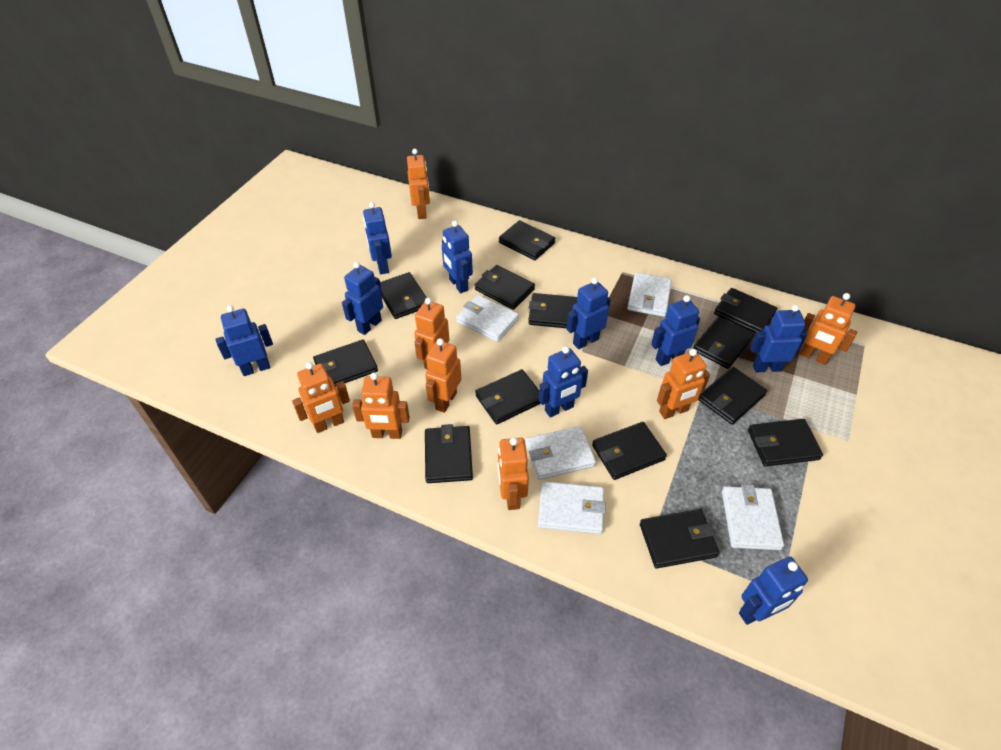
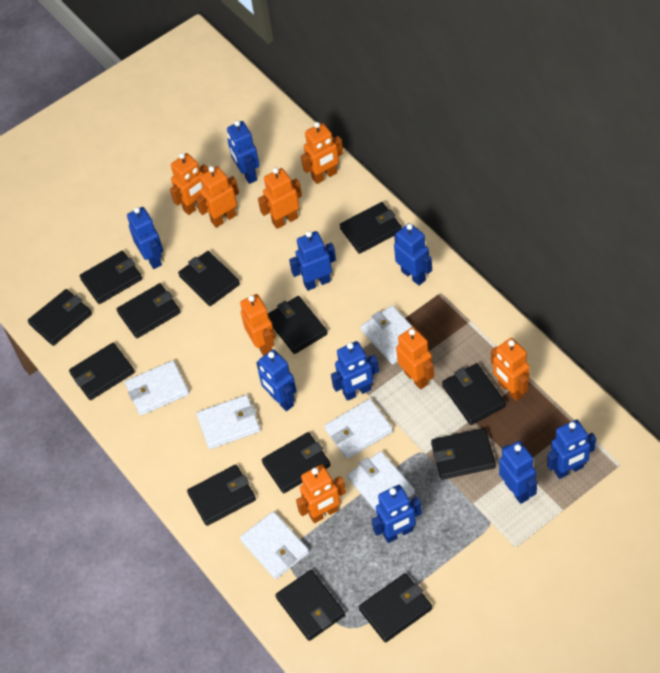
white wallet: [456,295,519,342] [526,426,596,480] [538,481,606,534] [627,272,672,317] [722,484,784,550] = 5 -> [125,360,189,416] [196,395,261,449] [240,511,309,579] [324,399,393,459] [347,451,415,511] [361,305,413,364] = 6

